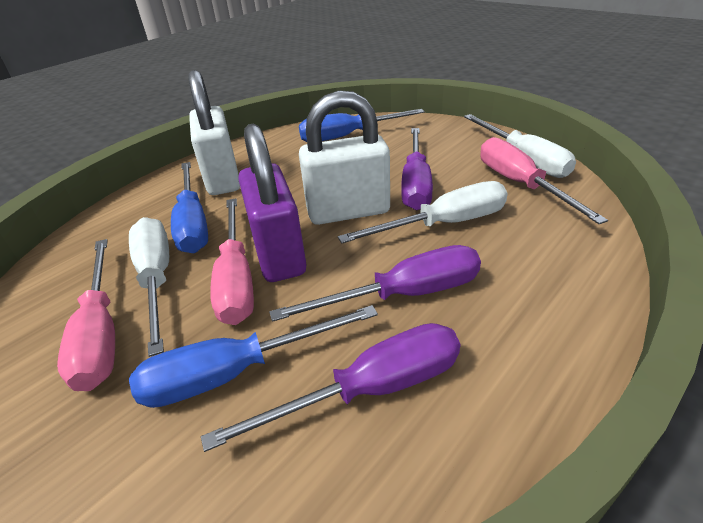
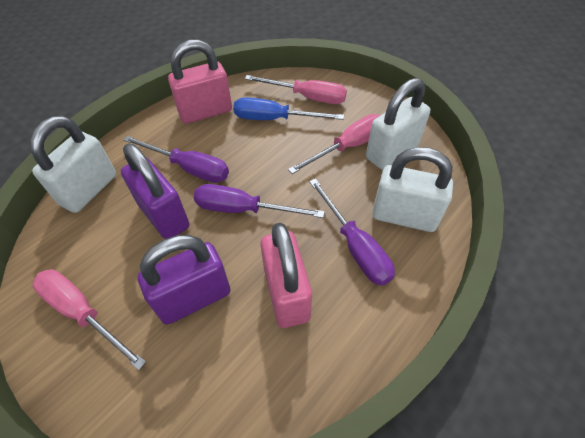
blue screwdriver: [129,305,378,408] [171,162,208,253] [299,109,425,142] = 3 -> [233,98,344,120] = 1
pink padlock: none = 0 -> [168,39,232,124] [260,223,312,328] = 2
purple padlock: [238,124,306,282] = 1 -> [121,143,189,239] [138,235,230,325] = 2
white padlock: [188,70,240,195] [299,90,390,225] = 2 -> [31,116,116,213] [366,78,430,170] [372,147,453,232] = 3
white screwdriver: [129,217,169,357] [338,181,508,243] [464,114,576,178] = 3 -> none = 0

